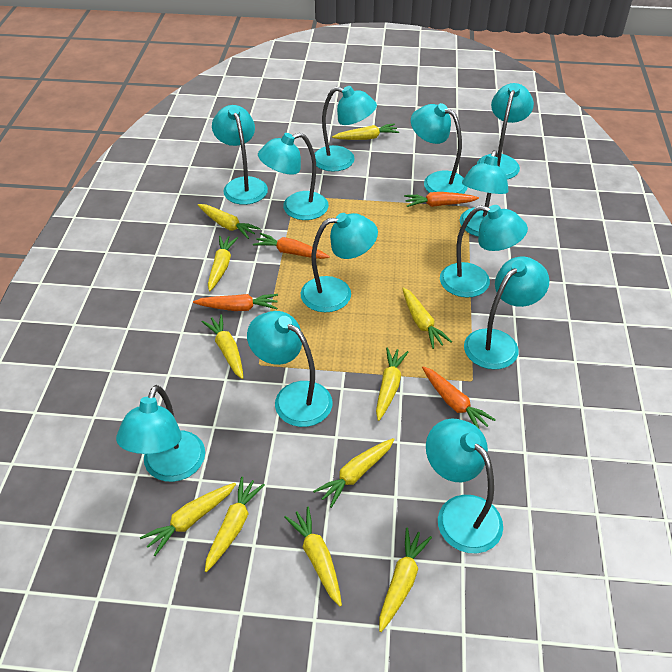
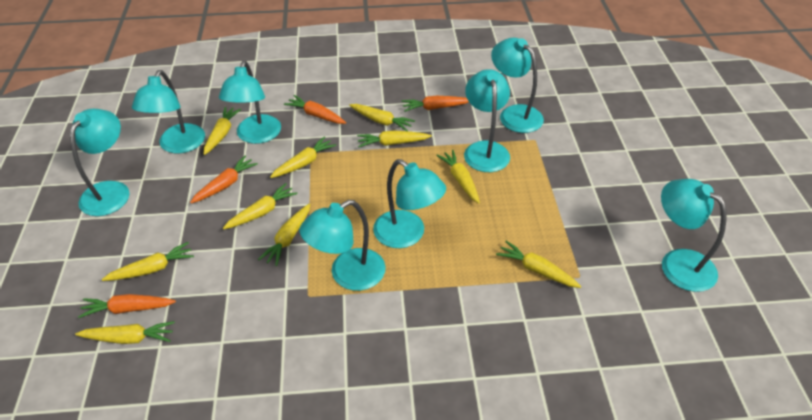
turquoise lamp: [116,385,205,482] [212,105,268,205] [247,311,332,427] [258,133,328,220] [301,213,378,312] [314,86,377,172] [411,103,468,194] [426,418,503,553] [440,205,528,298] [460,150,509,236] [464,257,550,369] [477,83,534,179] = 12 -> [70,109,130,216] [132,70,205,153] [219,61,281,144] [300,200,386,291] [373,159,446,248] [464,69,510,172] [491,38,544,133] [661,179,727,292] = 8
yellow carrot: [140,483,236,556] [198,204,261,239] [202,314,243,379] [205,477,265,572] [208,236,238,291] [284,507,342,607] [313,438,395,508] [332,123,399,140] [376,347,408,421] [379,528,432,632] [402,287,452,349] = 11 -> [75,321,175,344] [102,242,194,281] [204,107,241,155] [223,183,298,229] [258,204,310,266] [270,136,336,178] [349,104,415,131] [357,130,432,147] [436,150,480,204] [496,241,581,288] = 10

